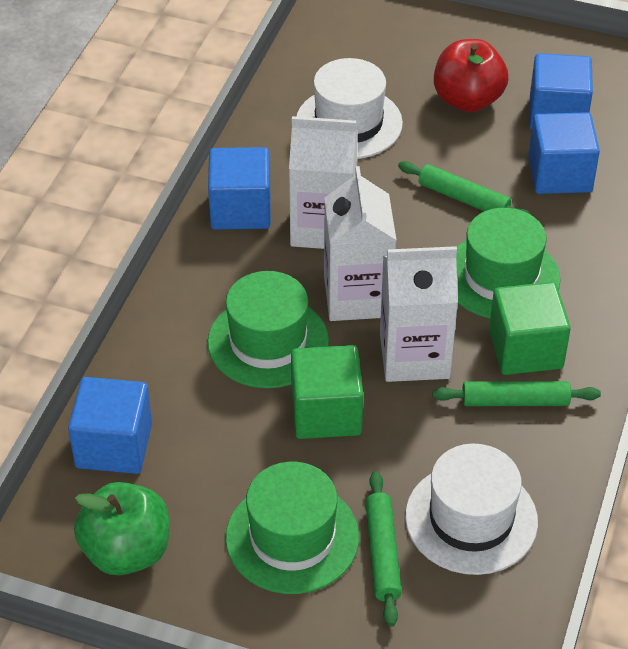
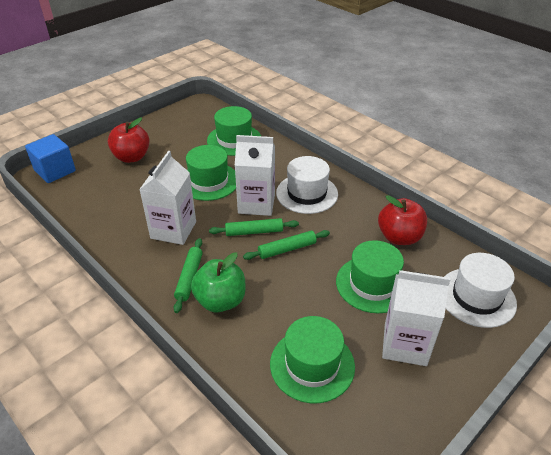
blue cube: [68,377,152,474] [208,147,271,230] [528,112,600,194] [530,53,593,130] = 4 -> [25,134,76,183] = 1
green cube: [291,345,363,439] [489,282,571,375] = 2 -> none = 0
green hat: [208,271,329,388] [226,462,359,594] [456,208,560,319] = 3 -> [186,145,236,201] [207,106,261,156] [270,316,355,403] [336,240,404,313] = 4
red apple: [434,39,508,112] = 1 -> [108,117,150,163] [378,195,427,245] = 2

